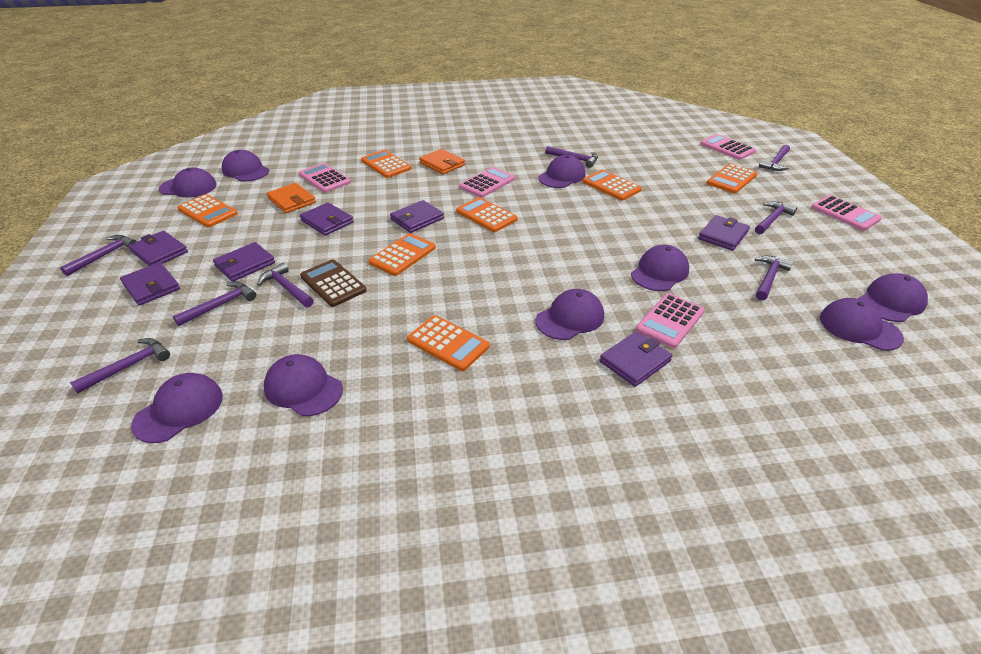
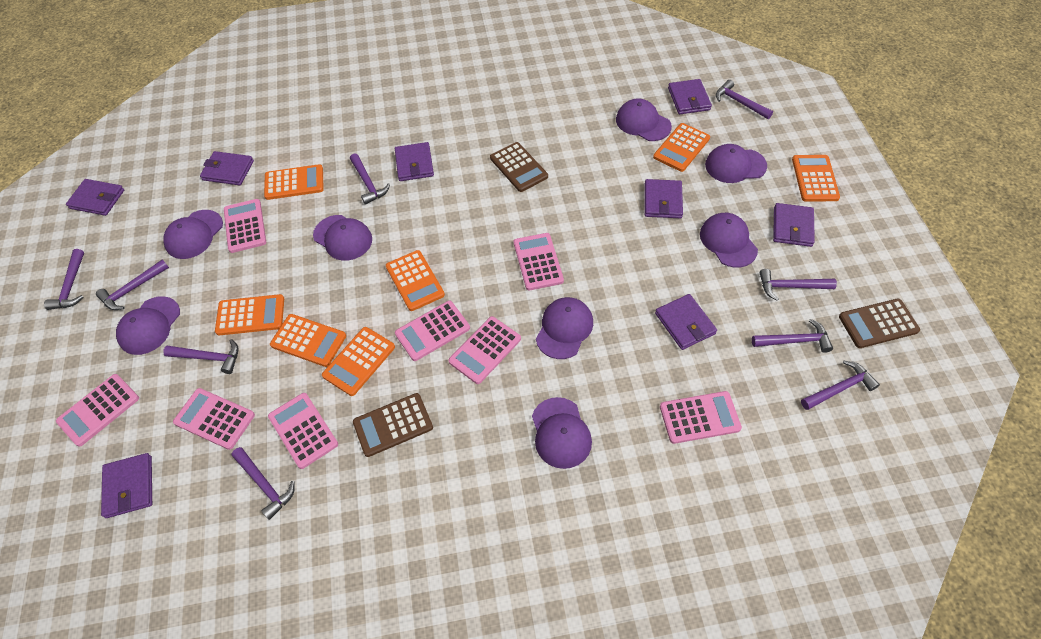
brown calculator: [300,259,367,307] = 1 -> [353,393,433,457] [490,142,548,192] [839,299,920,348] = 3
orange wallet: [267,183,316,213] [419,149,465,174] = 2 -> none = 0
pink calculator: [299,163,351,193] [459,167,515,198] [635,293,705,348] [700,134,756,160] [811,195,882,231] = 5 -> [56,374,139,447] [173,388,255,450] [224,199,266,253] [268,393,338,469] [395,301,470,361] [448,316,521,384] [514,233,564,290] [660,391,742,444] = 8
purple cap: [131,373,223,443] [159,167,217,198] [222,150,269,182] [264,354,343,416] [536,289,604,340] [538,155,586,188] [631,245,689,291] [820,298,904,351] [859,273,928,322] = 9 -> [116,296,180,355] [163,210,223,259] [313,215,372,261] [532,397,592,469] [536,297,593,359] [616,99,672,141] [700,213,758,268] [705,144,767,183] = 8
purple hammer: [60,235,137,276] [70,338,170,394] [173,282,256,326] [257,263,314,307] [545,146,598,168] [755,201,797,234] [755,256,794,300] [759,145,790,171] = 8 -> [44,249,84,310] [96,260,169,310] [163,339,239,374] [232,447,295,520] [350,153,390,205] [716,80,773,119] [752,319,833,353] [759,269,837,301] [801,361,880,410] = 9
purple wallet: [120,262,180,306] [128,231,188,266] [213,242,275,282] [300,202,354,236] [390,200,444,233] [599,331,673,387] [698,215,750,251] = 7 -> [66,179,124,216] [101,453,152,518] [200,151,254,185] [395,142,434,181] [645,179,683,218] [655,294,717,350] [668,79,712,114] [773,203,815,247] = 8

